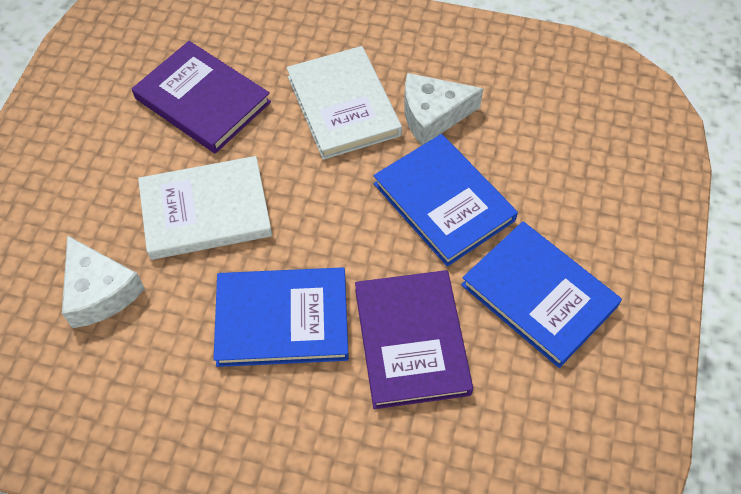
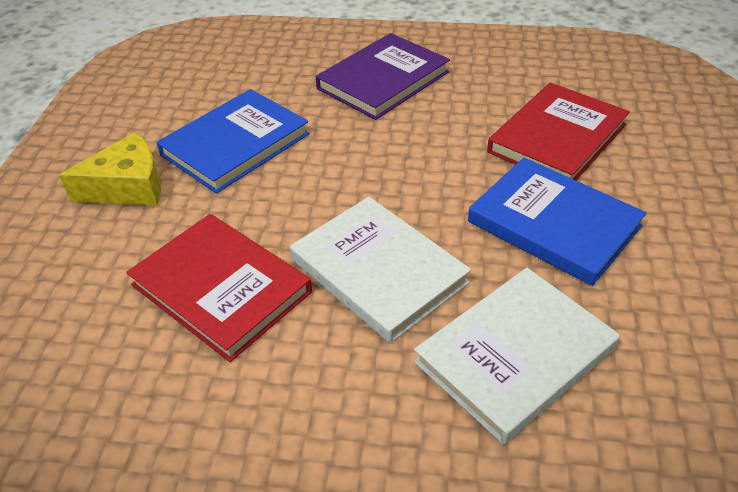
blue book: [213,267,349,367] [374,134,518,267] [461,221,622,368] = 3 -> [156,89,310,194] [468,157,647,286] = 2
purple book: [132,41,271,154] [355,270,473,409] = 2 -> [316,33,450,120] = 1
red book: none = 0 -> [126,214,312,362] [487,83,630,180] = 2
white cheese: [62,235,145,328] [404,73,484,145] = 2 -> none = 0
yellow cheese: none = 0 -> [59,132,161,205] = 1

